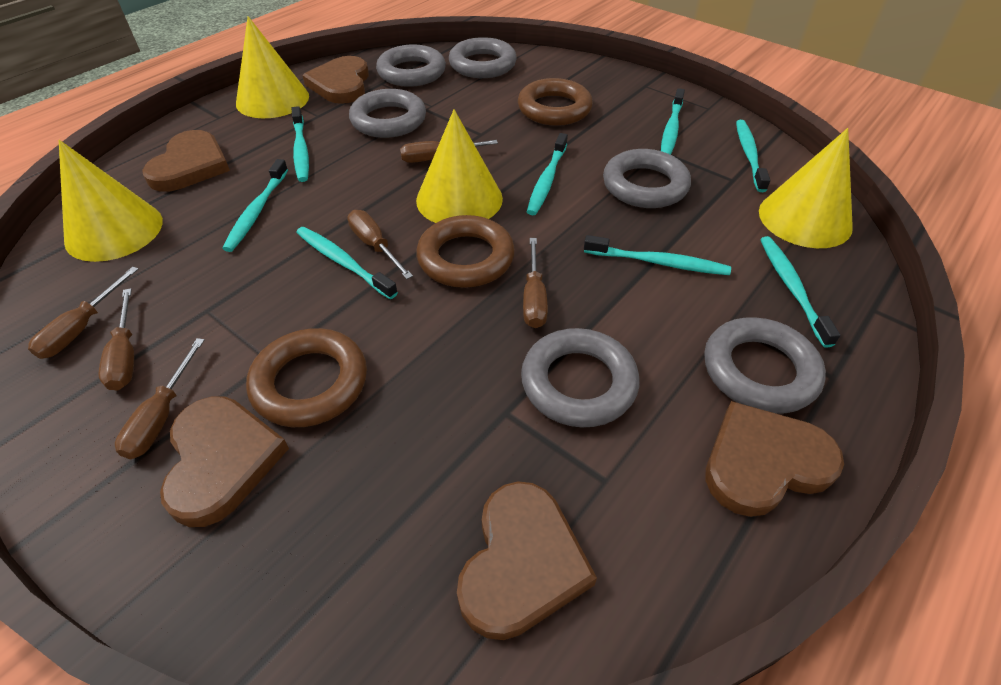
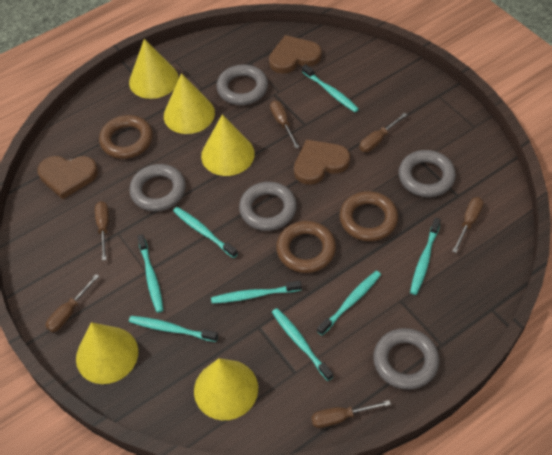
brown heart: [142,130,230,192] [160,396,289,527] [302,56,369,104] [457,481,597,640] [705,401,844,517] = 5 -> [38,156,98,199] [269,35,322,74] [294,139,350,185] = 3
grey ring: [349,89,426,138] [376,45,446,87] [449,37,517,78] [521,328,639,427] [603,149,691,208] [704,317,826,414] = 6 -> [129,164,186,211] [216,65,268,105] [239,182,297,231] [373,328,439,390] [399,150,456,197] = 5
yellow cone: [59,140,163,262] [236,16,309,118] [416,109,503,223] [759,128,853,248] = 4 -> [76,322,138,384] [129,39,179,99] [164,73,215,134] [194,358,258,420] [201,115,255,176] = 5

